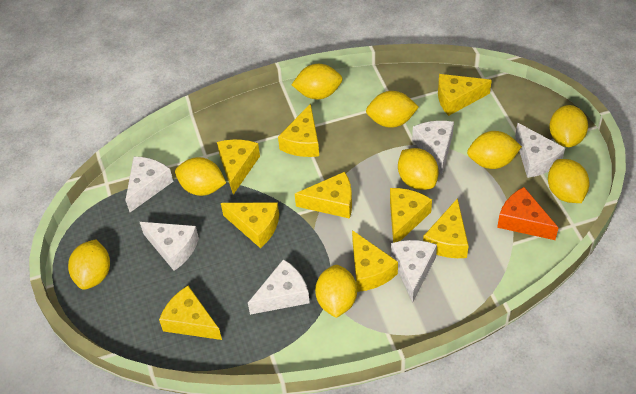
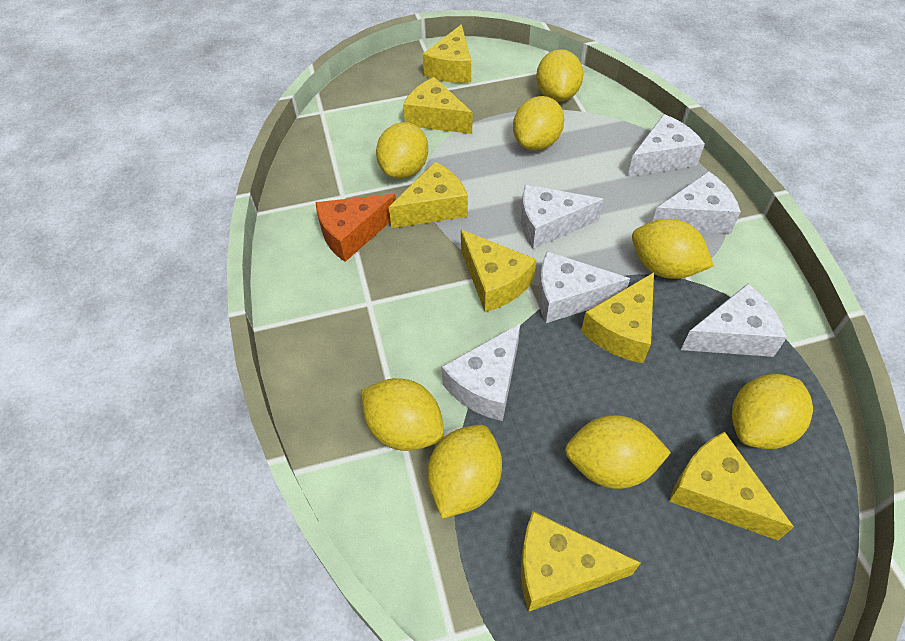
yellow cheese: [159,286,222,340] [217,139,260,195] [221,202,279,248] [278,104,319,157] [295,172,352,219] [352,230,398,292] [390,188,432,243] [423,198,469,258] [438,74,492,116] = 9 -> [389,162,468,228] [403,77,472,134] [423,24,471,83] [461,230,536,312] [521,511,641,612] [581,273,654,363] [669,432,794,540] = 7
yellow lemon: [68,239,110,290] [175,157,226,196] [292,64,343,99] [315,265,357,318] [366,91,419,128] [398,148,439,190] [467,131,522,169] [548,159,590,203] [549,105,588,147] = 9 -> [361,378,444,451] [376,122,428,179] [427,425,502,519] [513,96,564,151] [536,49,583,102] [565,415,671,489] [632,219,713,279] [732,374,813,449] = 8

